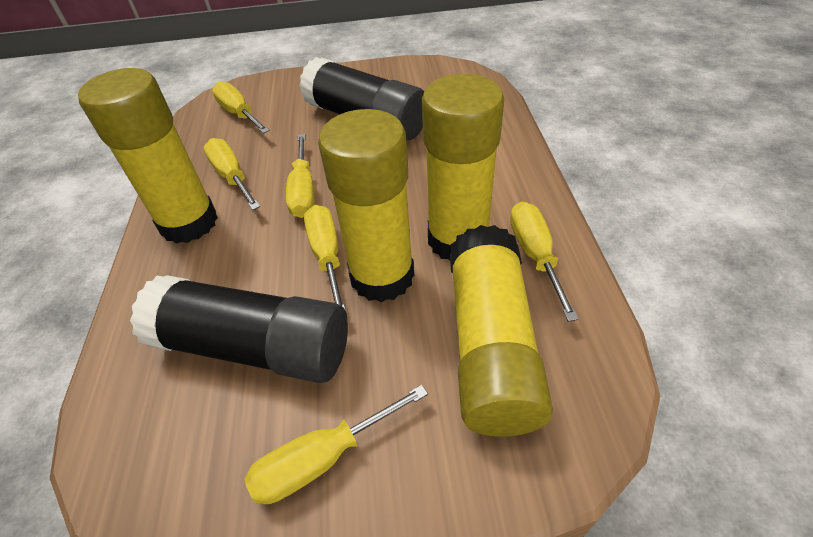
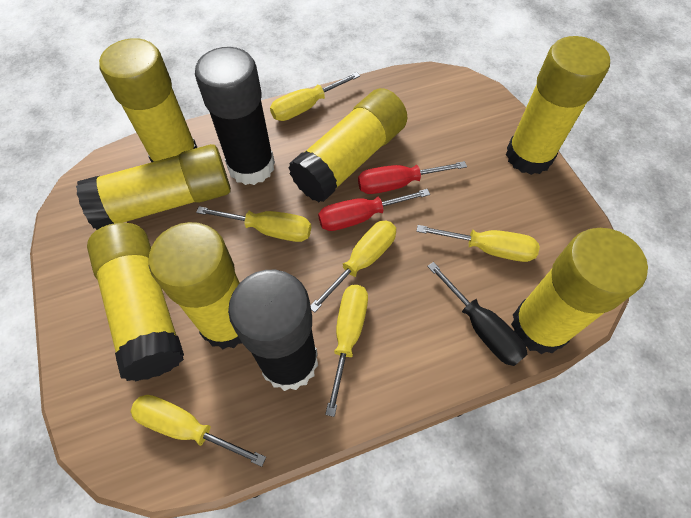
black screwdriver: none = 0 -> [427,262,527,366] = 1
red screwdriver: none = 0 -> [318,189,430,231] [358,161,467,194] = 2
yellow glue stick: [78,68,218,244] [318,109,414,302] [422,74,504,260] [450,225,553,437] = 4 -> [76,144,231,230] [87,223,184,381] [99,38,198,162] [149,222,242,349] [288,88,408,202] [506,36,610,175] [511,228,648,354] = 7

